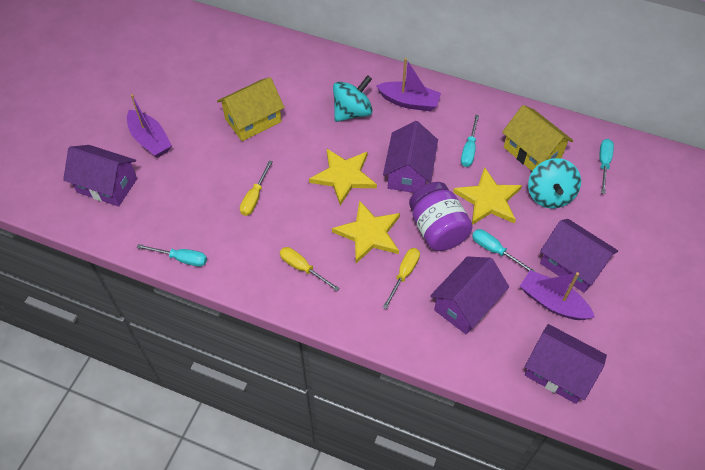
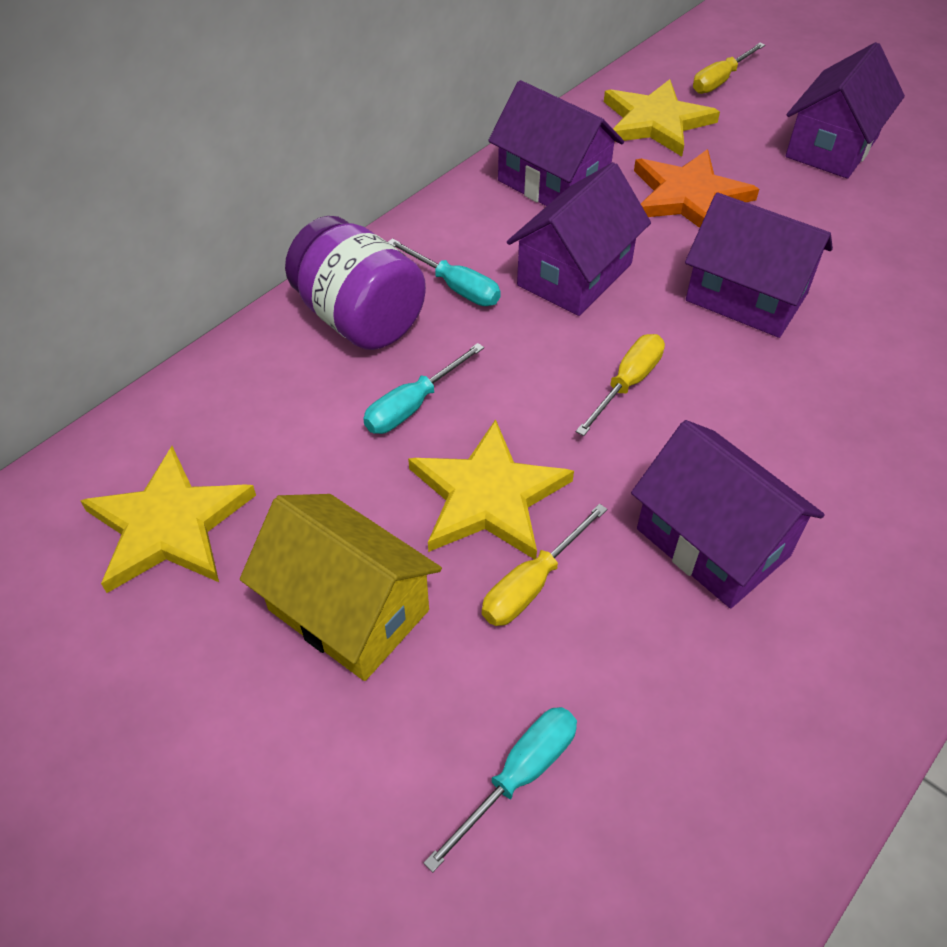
orange star: none = 0 -> [634,149,759,228] = 1
purple boat: [127,94,172,158] [376,58,441,111] [520,270,595,320] = 3 -> none = 0
turquoise screwdriver: [137,244,207,267] [461,115,479,167] [472,229,536,272] [599,139,614,194] = 4 -> [363,343,484,434] [388,238,501,306] [424,707,577,873] = 3
turquoise spinning top: [333,75,373,122] [528,158,581,209] = 2 -> none = 0
yellow house: [217,77,285,141] [502,105,573,171] = 2 -> [240,494,442,681] = 1

